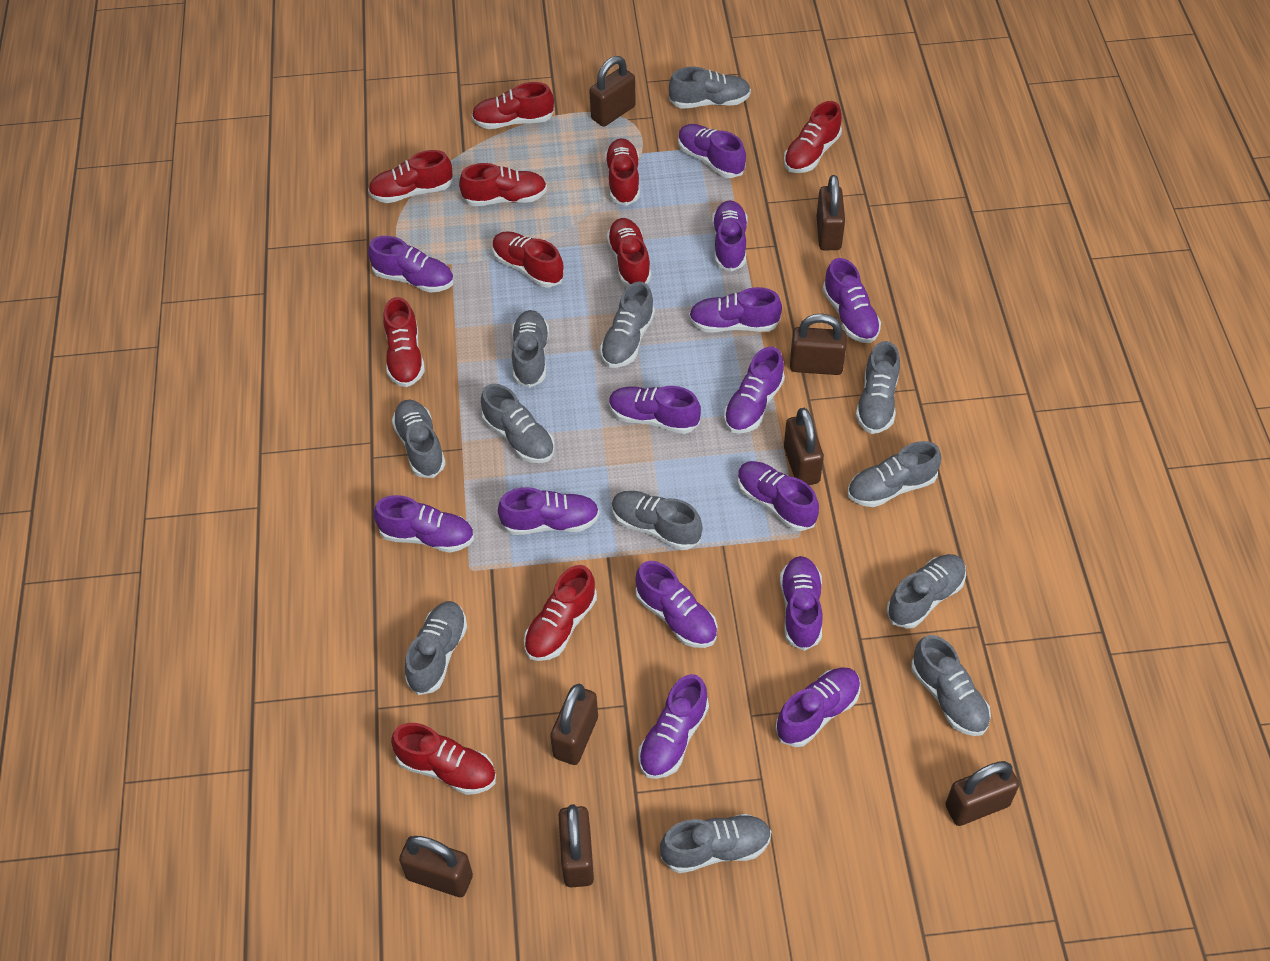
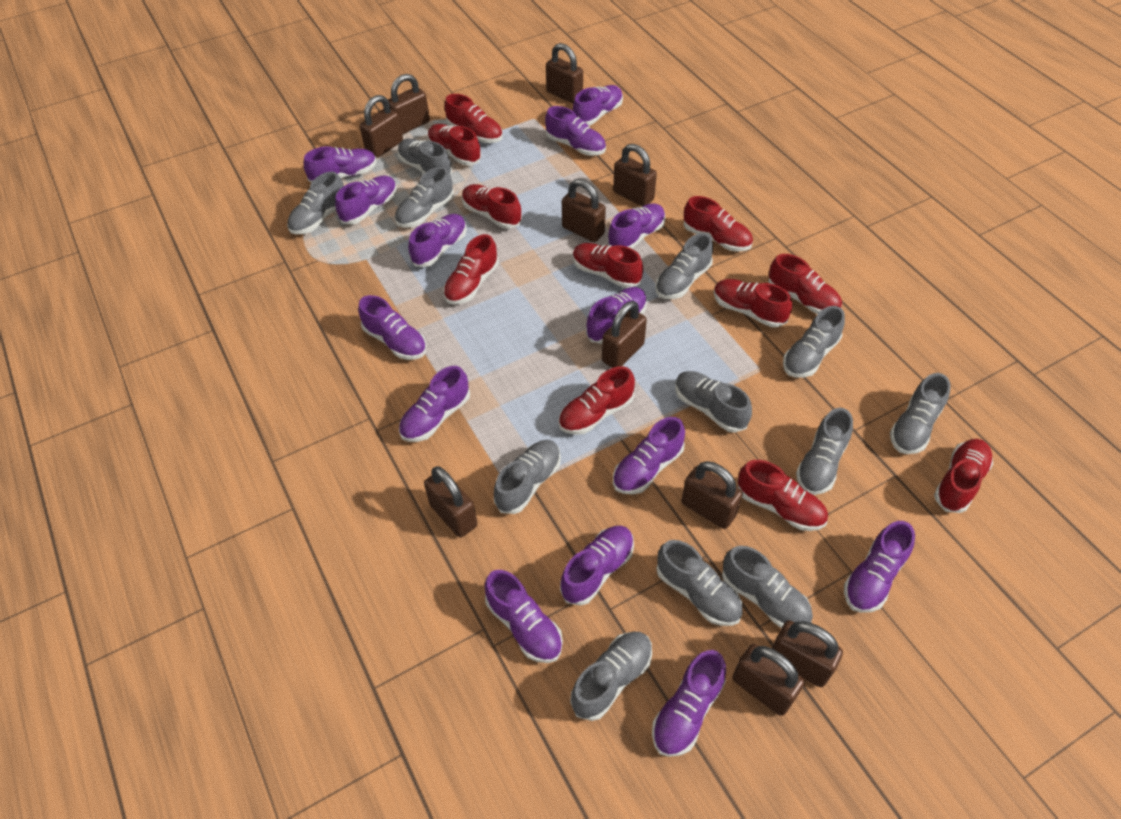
brown padlock: [399,836,473,897] [550,684,598,765] [559,804,594,887] [589,56,636,127] [784,408,824,485] [790,314,847,375] [817,175,845,250] [945,761,1019,826] = 8 -> [360,95,403,158] [388,74,430,135] [424,466,477,537] [546,43,583,103] [562,179,606,242] [602,301,647,368] [613,144,657,206] [682,461,743,529] [732,644,805,716] [772,620,843,687] = 10
red shoe: [368,150,453,203] [383,297,425,387] [391,723,496,795] [459,163,547,206] [471,82,554,129] [492,231,564,287] [524,565,597,661] [605,138,640,206] [606,218,651,287] [784,101,842,173] = 10 -> [427,124,482,165] [443,234,499,304] [445,94,503,143] [462,184,522,229] [558,366,635,435] [573,243,643,288] [684,196,753,251] [714,279,792,327] [738,460,828,531] [768,254,842,314] [934,439,993,513] = 11

